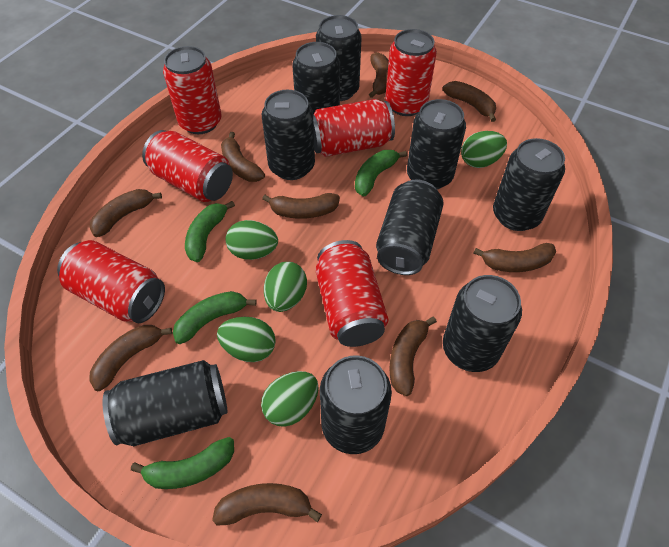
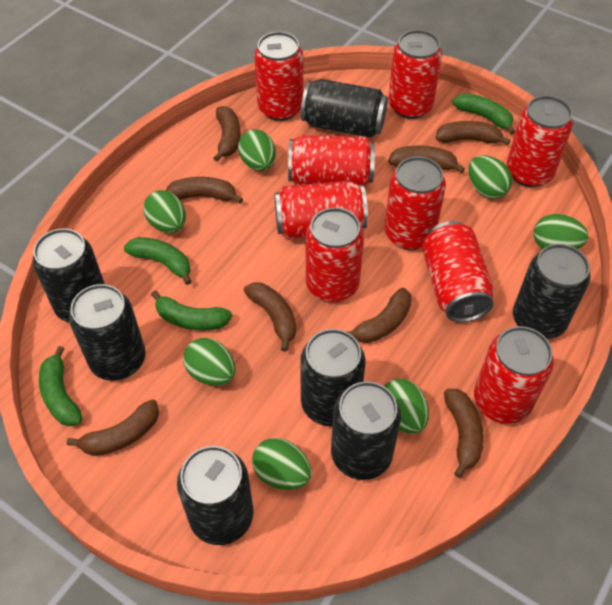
black can: [103,360,228,446] [262,90,315,180] [292,42,340,115] [316,15,362,101] [320,355,392,454] [376,180,444,275] [407,99,466,189] [443,275,522,372] [493,138,565,231] = 9 -> [32,229,105,322] [69,284,146,381] [177,446,254,545] [300,329,365,426] [301,79,388,138] [331,381,401,480] [513,244,591,339] = 7
brown banana: [89,325,172,391] [90,189,162,237] [212,483,322,526] [221,132,265,182] [262,193,340,219] [369,52,389,98] [389,317,437,396] [443,81,496,122] [473,243,556,272] = 9 -> [67,400,159,456] [166,177,243,203] [214,106,240,161] [244,282,296,351] [348,288,412,343] [388,146,465,173] [435,121,510,146] [444,389,484,478] = 8
green egg: [217,317,276,362] [226,220,278,260] [261,371,319,427] [264,262,307,312] [461,131,507,168] = 5 -> [144,190,186,233] [183,338,235,386] [238,129,276,171] [252,438,311,490] [384,379,429,434] [468,155,513,199] [534,214,588,249] = 7
red can: [57,240,165,323] [142,130,233,202] [163,46,221,134] [313,99,395,157] [316,240,388,347] [385,29,437,116] = 6 -> [254,32,303,121] [274,181,368,239] [288,135,375,187] [306,207,364,302] [384,156,446,250] [388,30,442,119] [422,221,494,322] [474,326,554,424] [506,96,573,187] = 9

